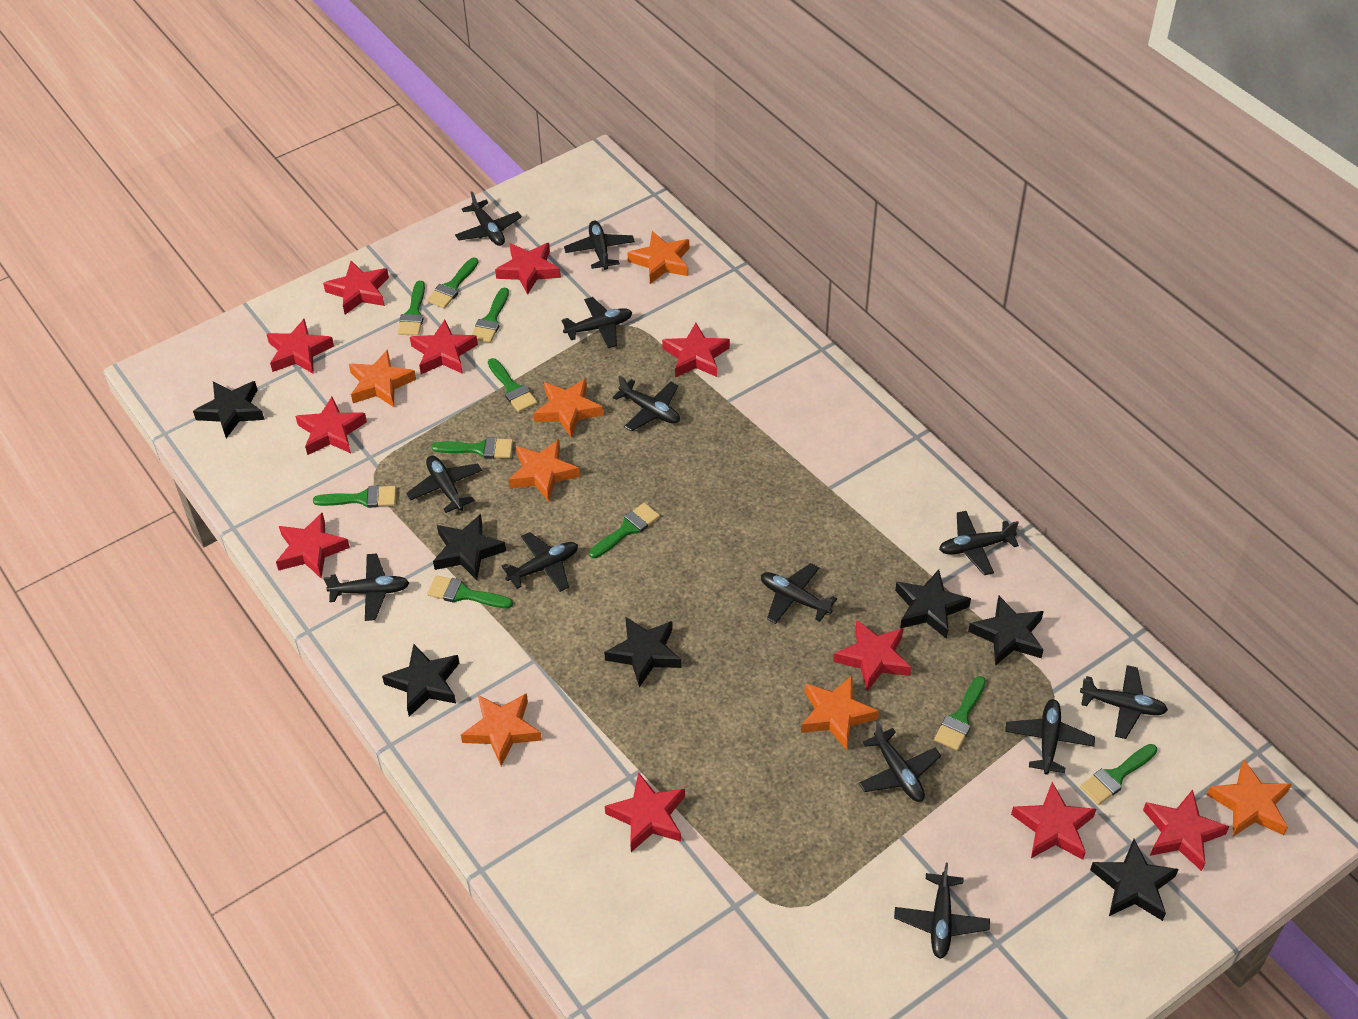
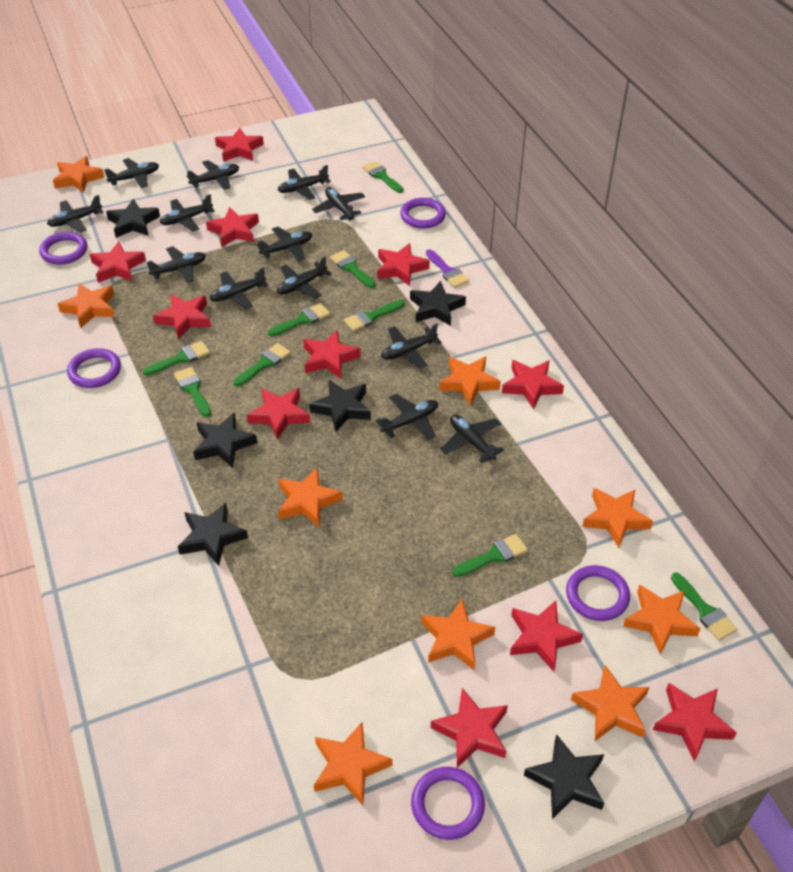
black star: [193,381,264,438] [382,644,460,717] [433,514,506,580] [604,617,682,687] [895,569,971,639] [968,596,1044,666] [1090,839,1179,921] = 7 -> [106,199,160,238] [178,503,248,566] [193,412,257,468] [309,380,371,432] [410,281,466,326] [524,734,604,819] = 6
green brush: [313,486,396,508] [397,281,425,336] [427,257,478,308] [427,575,513,608] [432,437,513,459] [472,288,509,343] [488,358,538,412] [589,503,660,558] [934,676,986,750] [1080,744,1157,805] = 10 -> [143,341,210,375] [174,367,211,417] [233,343,291,386] [268,303,330,336] [330,250,375,288] [344,300,404,331] [362,161,404,193] [452,534,528,577] [671,573,738,641] = 9
orange star: [349,350,416,407] [461,693,542,766] [508,439,580,502] [533,378,603,437] [627,231,689,284] [801,676,879,750] [1206,760,1292,837] = 7 -> [53,156,105,193] [58,283,115,328] [278,468,343,527] [314,722,392,805] [421,599,495,670] [439,357,501,405] [571,665,650,741] [582,488,653,548] [623,584,700,654] = 9
purple brush: none = 0 -> [426,249,469,288] = 1
purple ring: none = 0 -> [39,232,87,264] [67,348,121,388] [400,198,446,228] [411,767,485,840] [566,565,630,621] = 5

